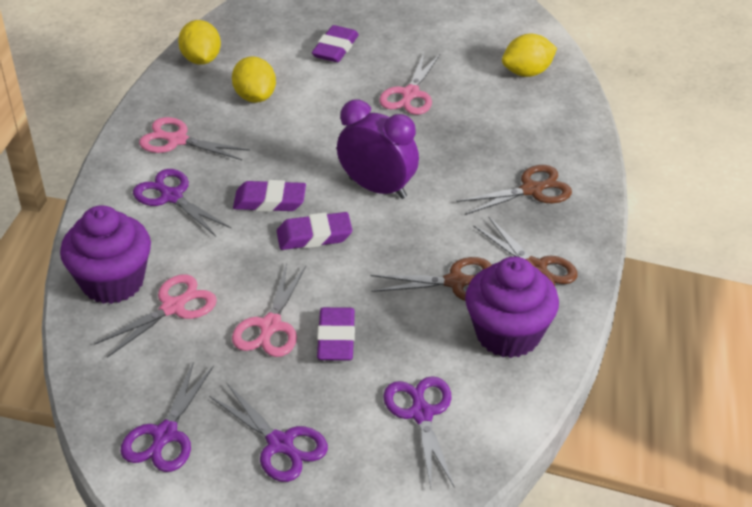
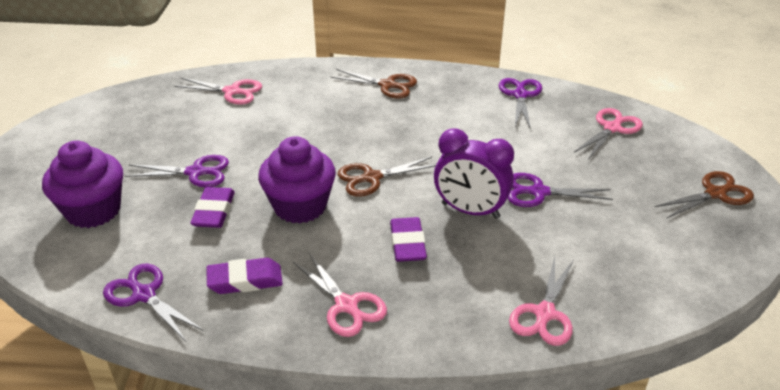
purple eraser: [233,180,306,212] [277,212,352,250] [312,25,359,62] [317,307,355,361] = 4 -> [190,187,235,228] [207,258,283,294] [390,217,427,262] = 3
yellow lemon: [178,20,221,65] [232,56,276,103] [502,34,557,77] = 3 -> none = 0

